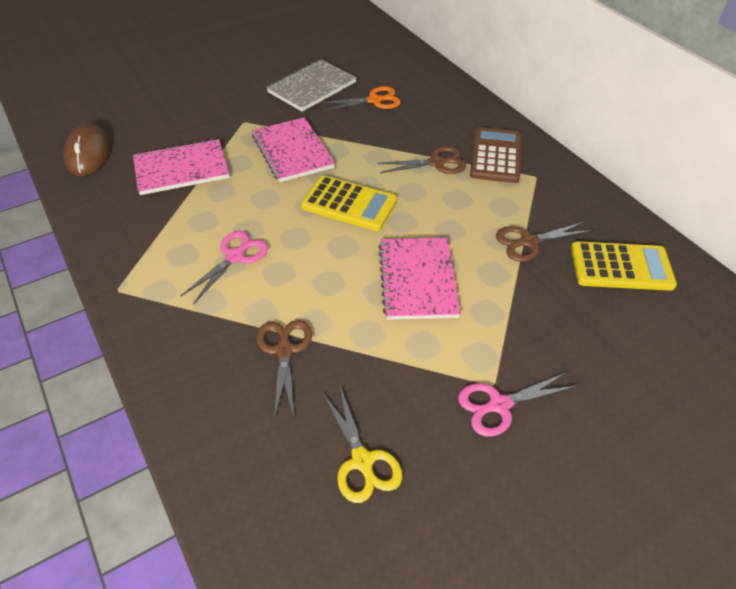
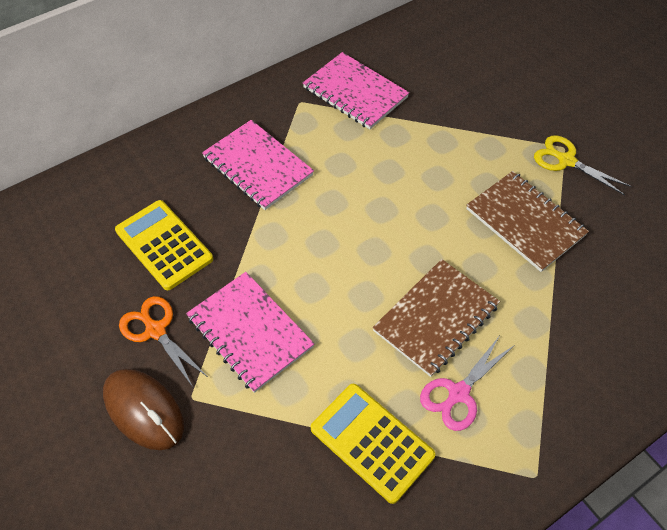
brown calculator: [470,127,521,183] = 1 -> none = 0
brown notebook: none = 0 -> [372,259,500,377] [466,171,589,272] = 2
brown scissors: [256,320,312,419] [377,146,466,174] [496,222,593,262] = 3 -> none = 0
grey notebook: [266,59,357,112] = 1 -> none = 0
pink scissors: [181,231,268,304] [458,372,577,437] = 2 -> [420,337,515,431] = 1

